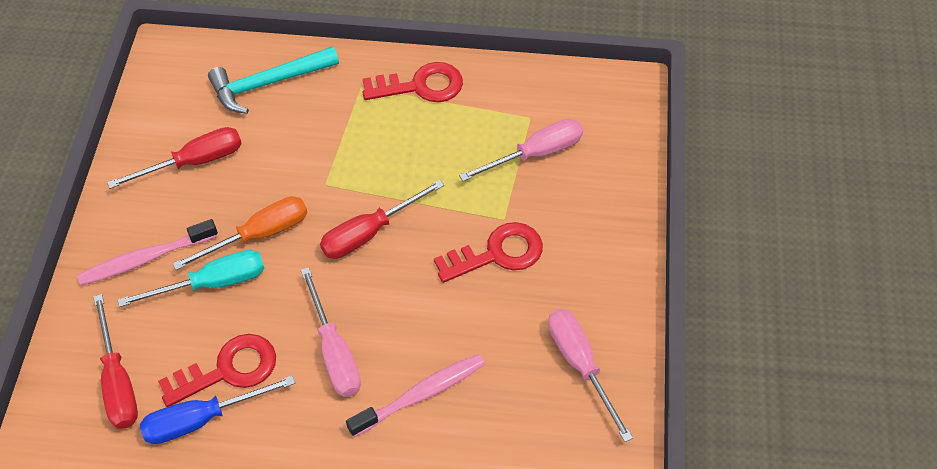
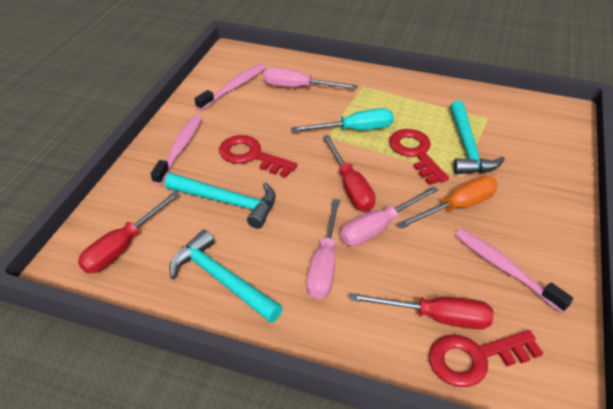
blue screwdriver: [140,375,295,444] = 1 -> none = 0
pink toothbrush: [77,219,218,286] [346,354,485,437] = 2 -> [151,115,202,185] [195,64,266,110] [455,229,573,313] = 3
turquoise hammer: [208,46,339,114] = 1 -> [165,173,276,229] [169,230,283,323] [450,101,505,174] = 3

